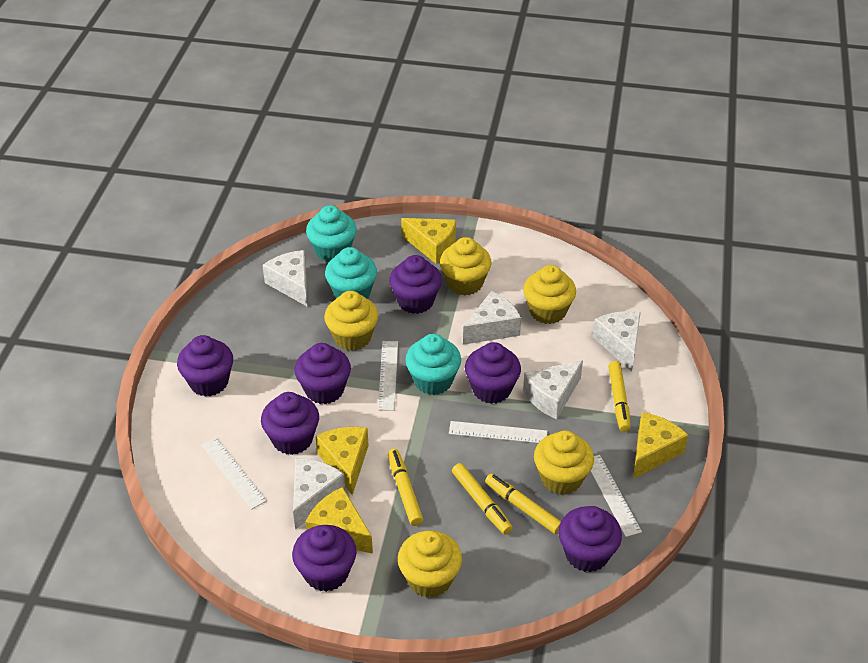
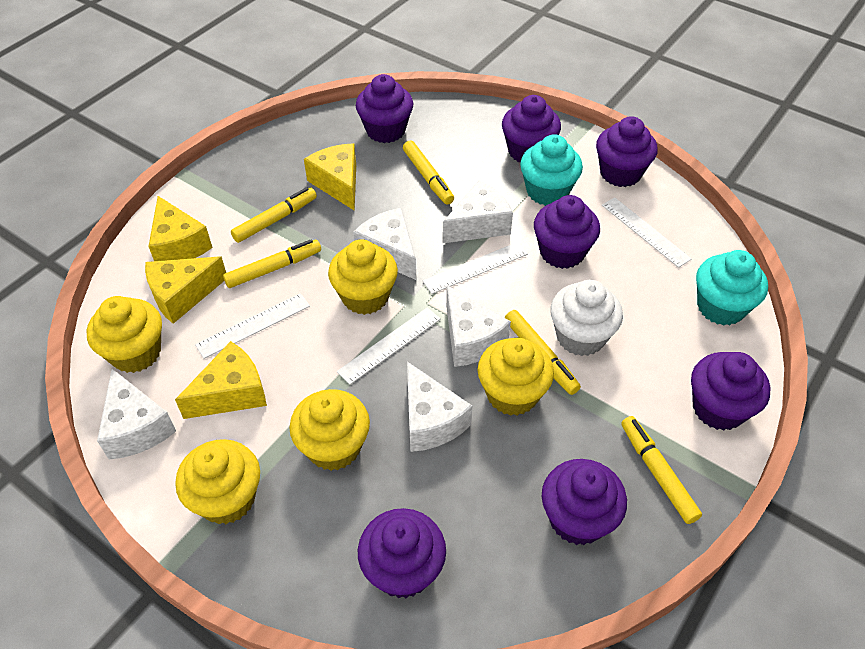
turquoise cupcake: [306,205,356,262] [325,247,377,299] [405,334,461,395] = 3 -> [520,134,583,206] [696,250,768,326] = 2
white cupcake: none = 0 -> [550,280,623,356] = 1
yellow marker: [388,449,423,526] [452,463,512,534] [485,473,561,534] [608,361,631,432] = 4 -> [223,239,321,288] [231,187,317,243] [403,140,454,205] [505,310,581,395] [621,416,702,524] = 5

